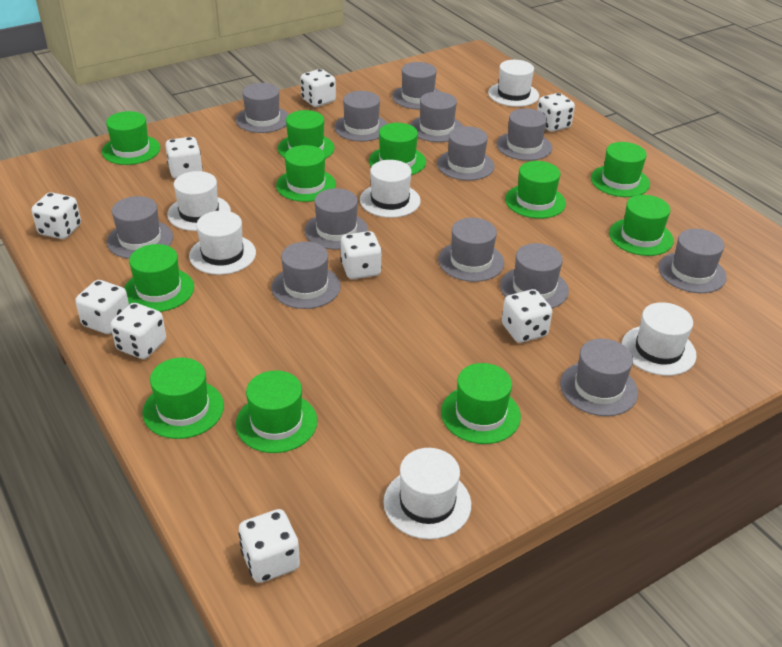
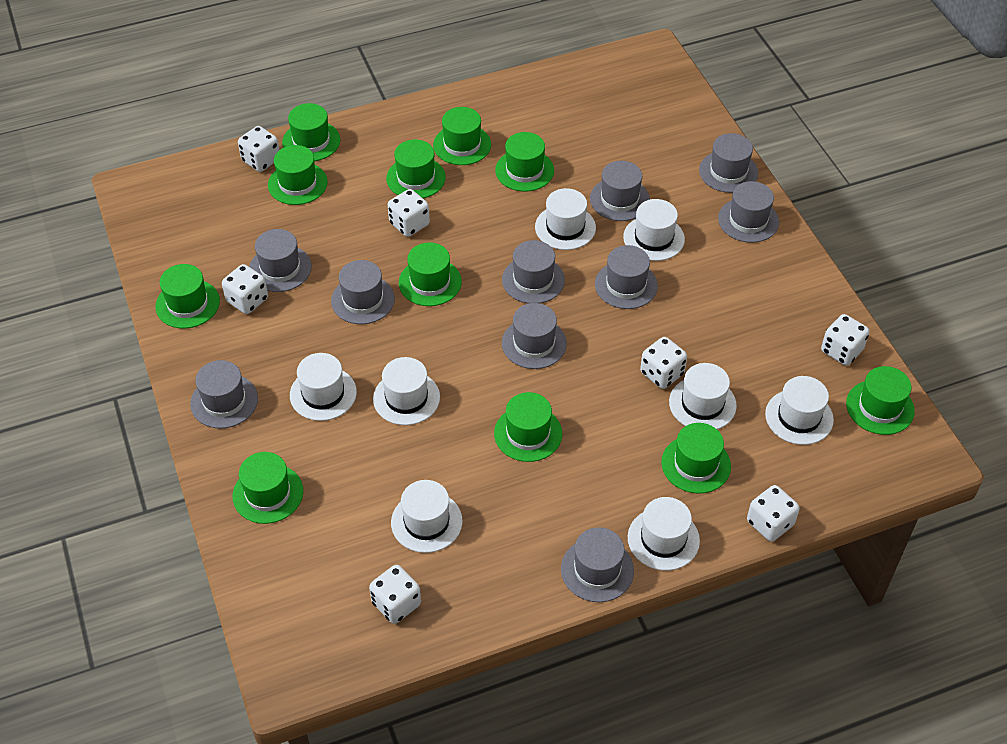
grey hat: [107,196,173,259] [236,83,289,133] [272,242,341,309] [305,188,369,250] [334,91,387,141] [392,62,441,110] [410,92,463,142] [437,126,495,181] [438,218,504,282] [497,109,552,161] [500,243,569,308] [560,338,638,416] [658,229,727,293] = 13 -> [190,360,258,429] [249,229,312,292] [331,260,395,324] [502,240,565,304] [502,303,567,369] [561,527,634,602] [590,161,650,221] [595,245,658,309] [699,133,758,193] [718,181,779,243] = 10
white dice: [32,192,81,239] [75,280,129,334] [111,303,166,359] [165,137,203,178] [238,509,300,583] [300,69,336,107] [340,231,382,279] [502,289,552,343] [537,93,575,132] = 9 -> [222,264,268,314] [238,126,279,172] [369,565,421,624] [388,189,430,237] [640,337,687,389] [747,485,800,542] [821,314,870,366] = 7
white hat: [167,171,231,231] [189,211,256,275] [360,160,421,218] [383,448,471,539] [488,60,539,107] [622,302,697,376] = 6 -> [290,353,357,421] [373,357,440,425] [391,480,463,553] [535,188,596,250] [623,199,685,261] [628,497,700,571] [669,363,737,429] [765,376,834,445] = 8

